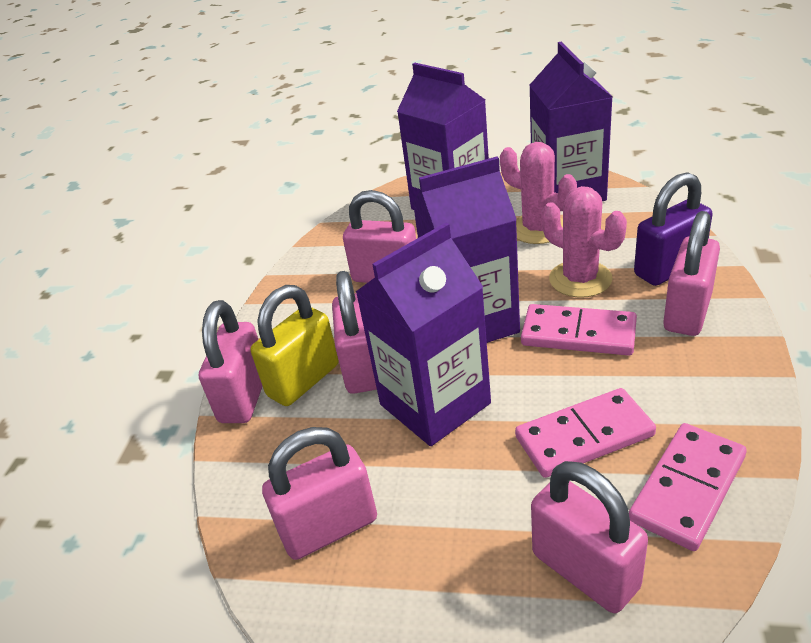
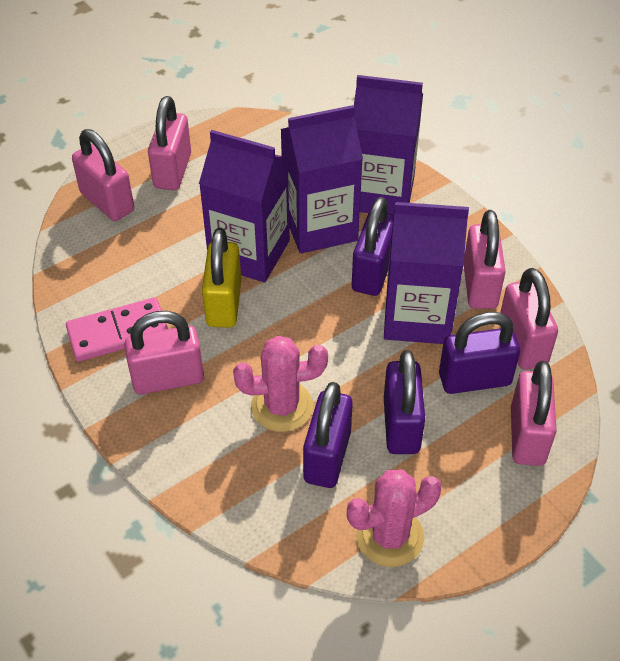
pink domino: [515,388,656,478] [521,304,637,356] [629,423,747,551] = 3 -> [66,297,168,362] = 1
purple padlock: [634,172,712,286] = 1 -> [303,382,353,488] [352,197,394,296] [384,350,425,454] [439,312,520,394] = 4

